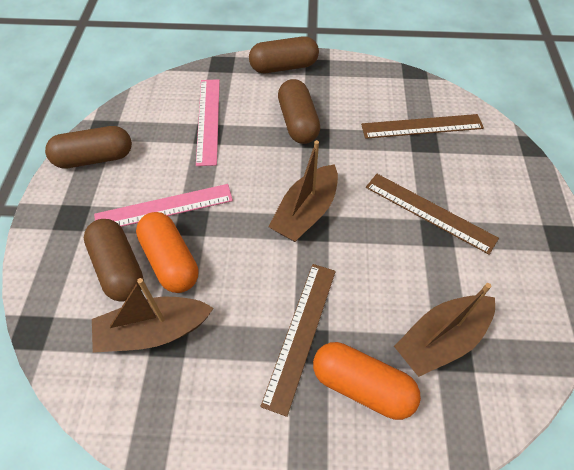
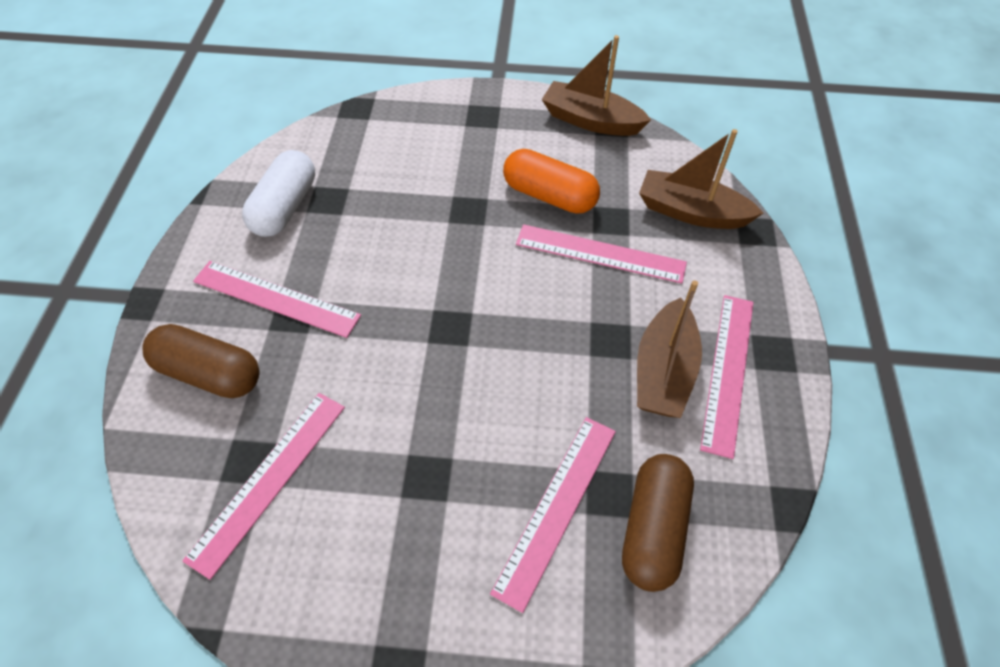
brown capsule: [45,126,132,168] [84,219,144,302] [249,36,319,73] [278,79,320,144] = 4 -> [142,324,259,398] [622,454,694,592] = 2
brown ruler: [260,264,336,417] [361,114,484,139] [366,174,499,255] = 3 -> none = 0
orange capsule: [136,212,198,293] [313,342,421,420] = 2 -> [503,149,600,214] = 1
pink ruler: [94,184,233,227] [196,79,220,166] = 2 -> [183,393,345,580] [193,261,361,338] [490,417,616,613] [516,224,687,284] [700,295,753,459] = 5
white capsule: none = 0 -> [242,150,315,237] = 1

